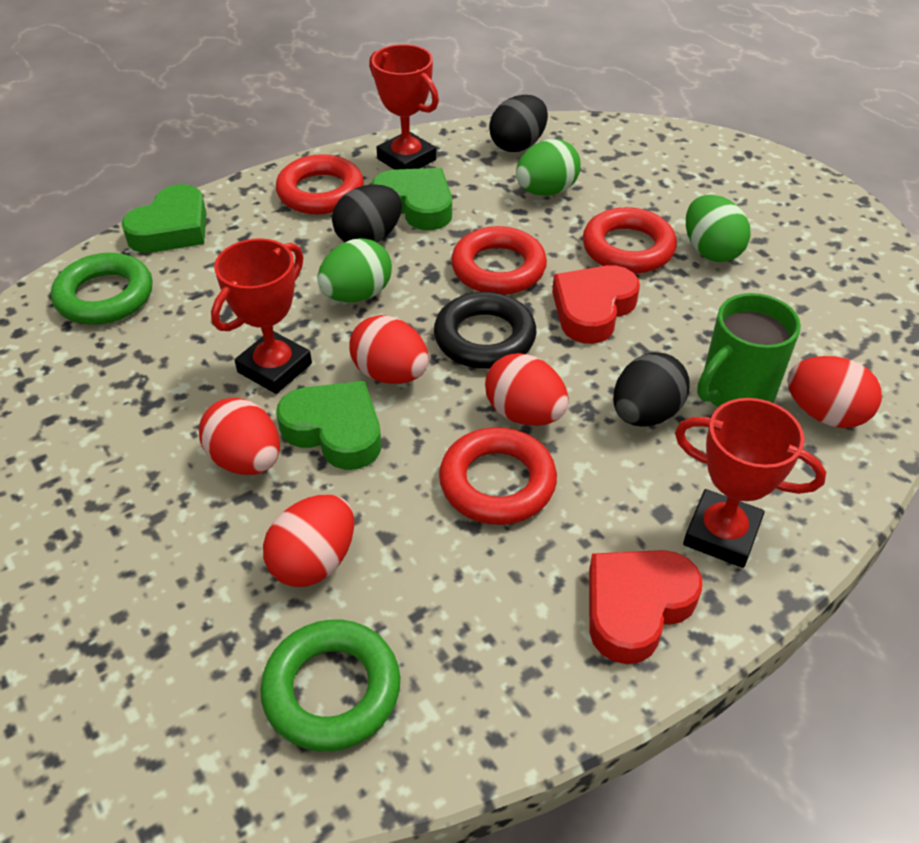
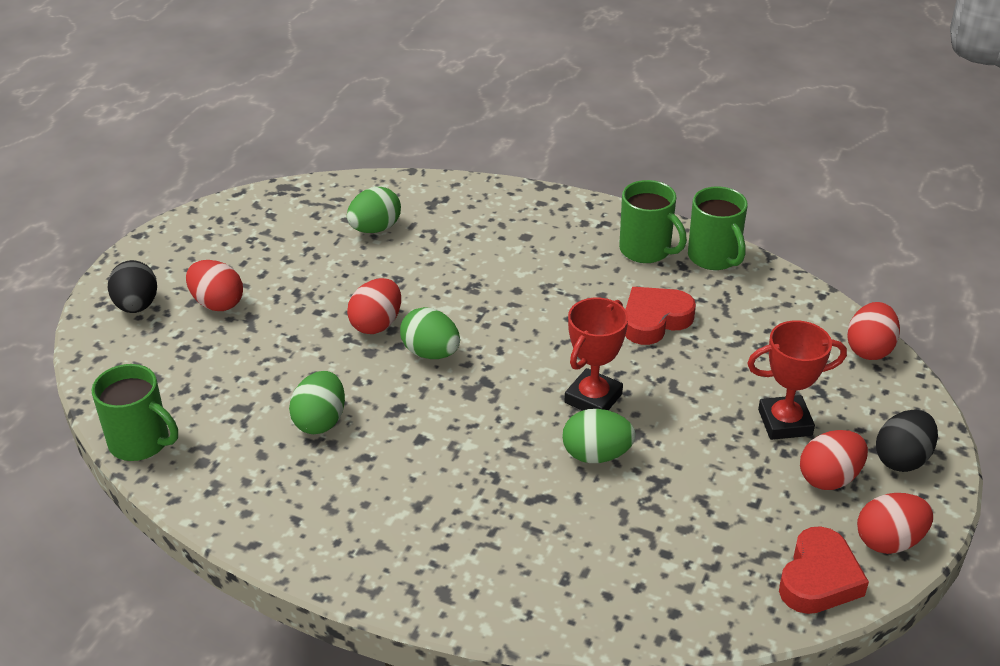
black egg: [332,184,402,242] [489,95,548,152] [613,353,690,427] = 3 -> [108,260,157,313] [876,410,938,472] = 2
black ring: [434,292,537,369] = 1 -> none = 0
green egg: [317,238,392,302] [516,139,581,196] [686,195,751,262] = 3 -> [289,371,345,434] [347,187,401,233] [400,307,460,359] [562,409,636,463] = 4
green heart: [121,184,207,253] [276,381,381,470] [372,168,452,230] = 3 -> none = 0
green mug: [697,293,801,407] = 1 -> [92,364,178,461] [619,180,687,263] [688,186,748,270] = 3
green ring: [51,253,153,325] [260,620,400,752] = 2 -> none = 0
red ring: [276,154,364,214] [439,427,557,525] [451,226,547,295] [583,207,677,274] = 4 -> none = 0
red trophy: [211,238,312,394] [369,44,439,170] [675,398,826,568] = 3 -> [565,298,628,411] [747,320,847,440] = 2

